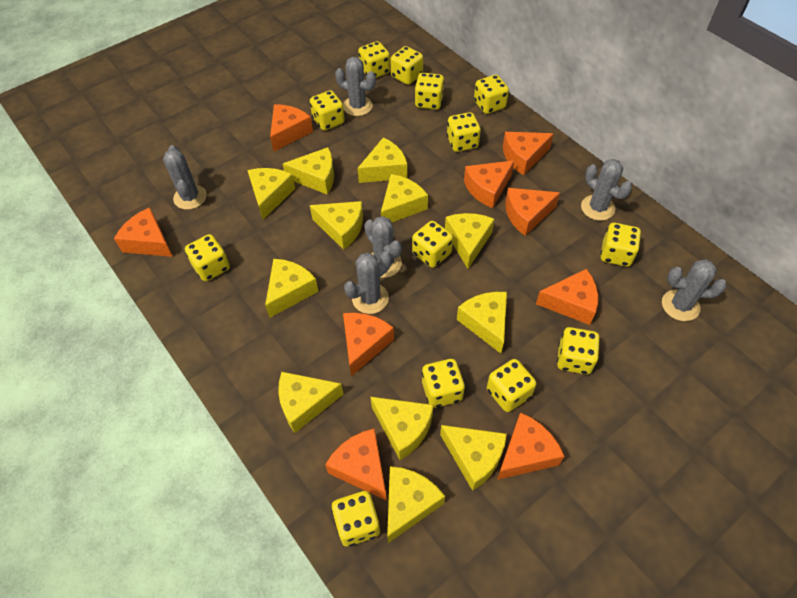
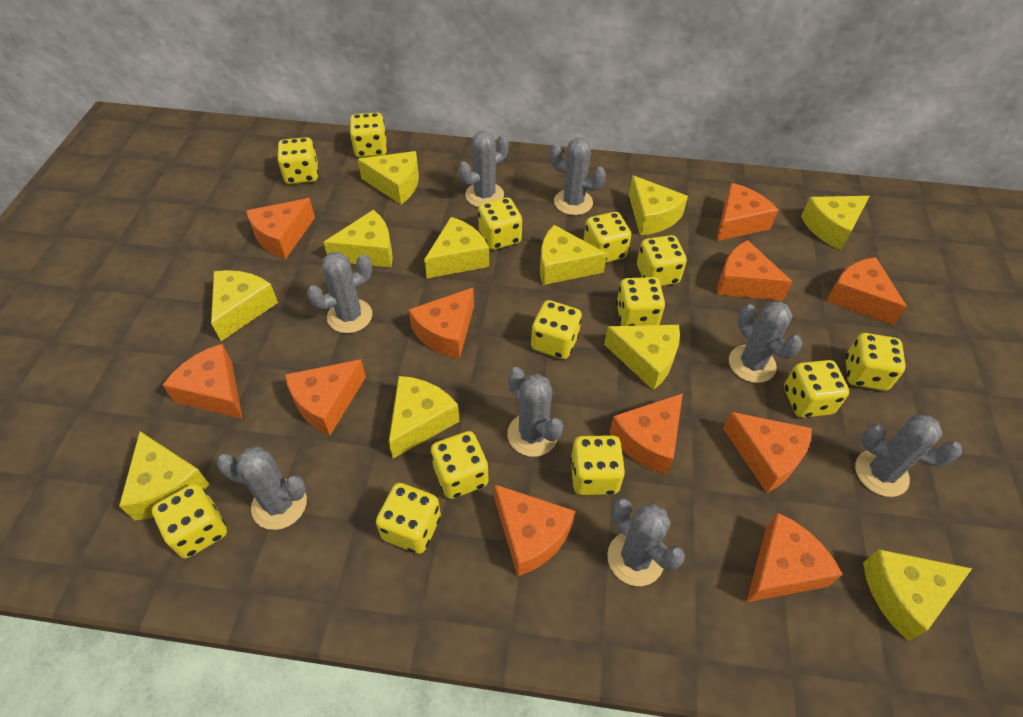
grey cactus: [163,145,207,210] [335,57,376,116] [344,251,391,314] [364,216,402,278] [581,159,632,221] [662,259,727,321] = 6 -> [217,446,307,530] [307,252,372,333] [458,131,509,207] [507,367,563,457] [550,138,606,215] [607,498,685,586] [729,301,803,383] [855,415,962,497] = 8
orange cheese: [114,207,173,257] [270,104,313,152] [325,428,387,501] [343,313,394,376] [464,161,514,208] [497,412,565,480] [503,132,554,175] [505,188,560,236] [536,269,598,325] = 9 -> [163,344,243,419] [246,198,315,259] [285,359,366,436] [409,288,474,359] [494,484,575,576] [609,393,683,475] [716,183,778,241] [717,240,793,300] [723,412,812,493] [746,513,843,602] [826,257,907,325] = 11
yellow cheese: [247,168,295,220] [265,259,319,318] [278,372,344,433] [283,147,334,195] [310,201,363,250] [357,138,407,183] [370,397,434,460] [381,174,428,223] [387,466,445,543] [440,425,507,491] [445,213,494,269] [457,292,507,353] = 12 -> [119,431,210,521] [211,270,278,341] [323,210,393,267] [358,151,419,204] [389,376,460,458] [424,217,489,278] [540,225,607,285] [604,325,680,390] [629,175,688,235] [801,196,870,250] [863,550,972,641] = 11

